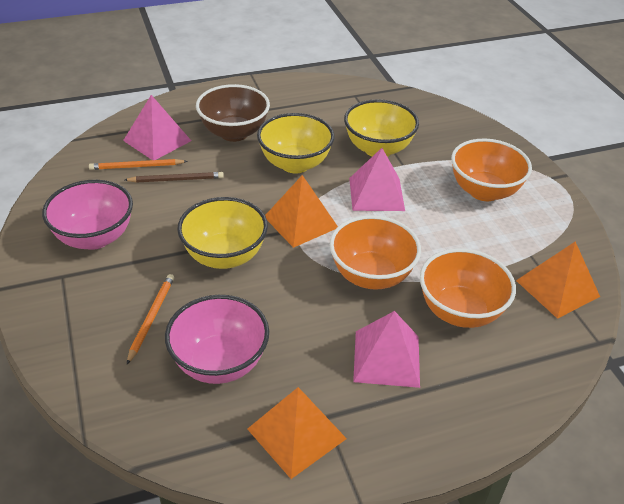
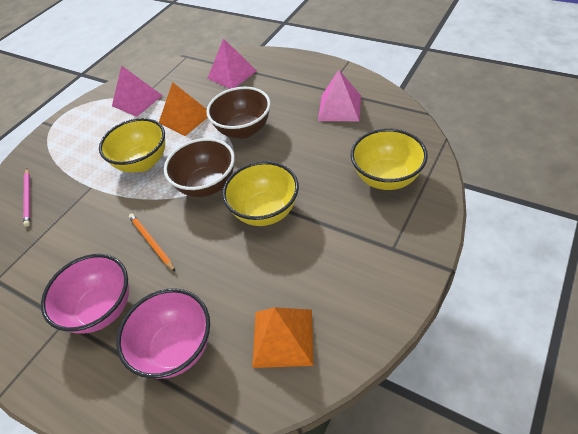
brown bowl: [196,84,270,142] = 1 -> [164,138,235,197] [206,87,271,139] = 2
brown pencil: [125,172,224,183] = 1 -> none = 0
orange bowl: [330,215,421,290] [420,248,516,328] [451,139,532,201] = 3 -> none = 0
orange pencil: [89,159,188,170] [127,274,174,364] = 2 -> [129,214,175,272] = 1
orange pyramid: [247,387,347,479] [265,175,338,248] [516,241,600,319] = 3 -> [159,82,208,136] [252,307,313,368] = 2
pink pencil: none = 0 -> [23,169,30,227] = 1

